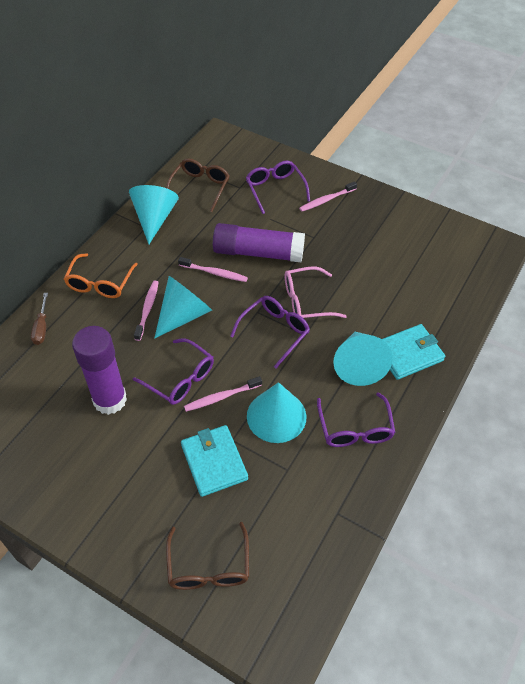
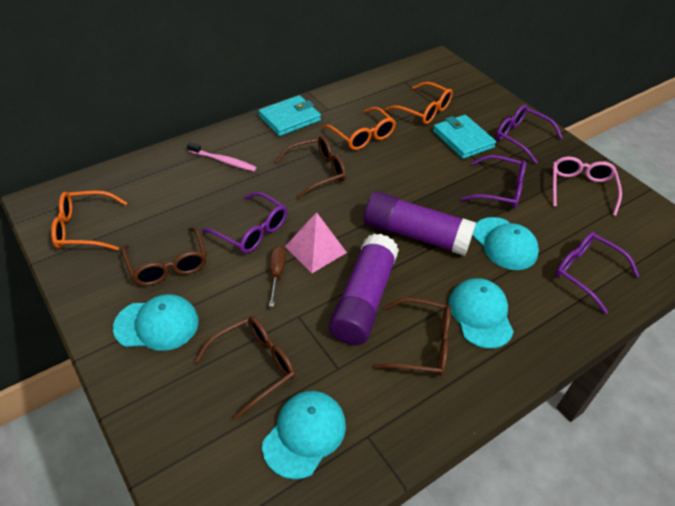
brown glasses: [166,158,229,212] [166,522,249,590] = 2 -> [122,227,207,286] [195,316,295,420] [275,136,346,199] [373,298,451,376] = 4
orange glasses: [64,253,138,298] = 1 -> [51,190,127,250] [322,107,396,150] [385,82,453,124] = 3
pink pyramid: none = 0 -> [285,212,347,273] = 1
pink toothbrush: [134,281,159,341] [178,257,248,282] [184,376,262,412] [299,181,357,212] = 4 -> [187,142,257,171] = 1
turquoise cap: none = 0 -> [113,294,199,351] [262,391,346,479] [448,278,514,349] [473,217,539,270] = 4
turquoise cone: [129,185,179,244] [154,276,212,339] [247,382,306,443] [333,332,393,386] = 4 -> none = 0

